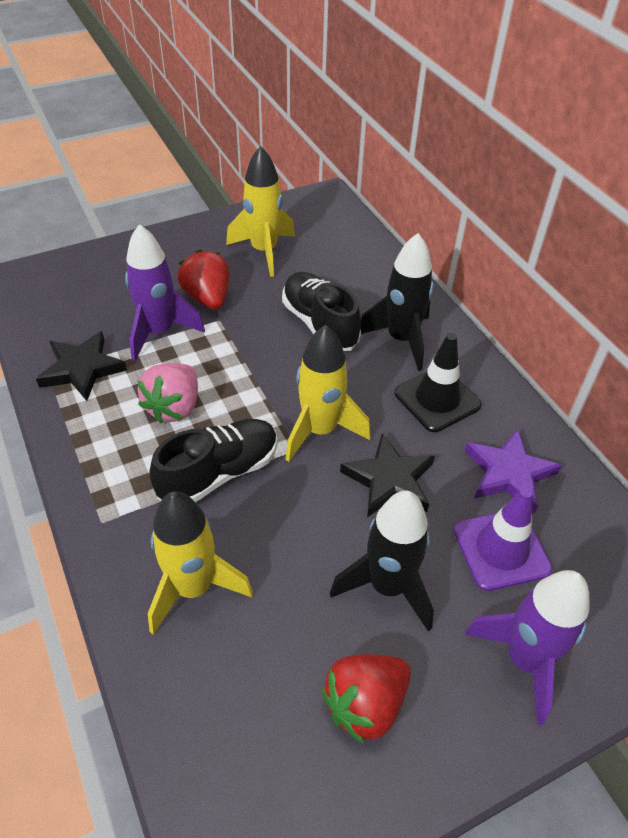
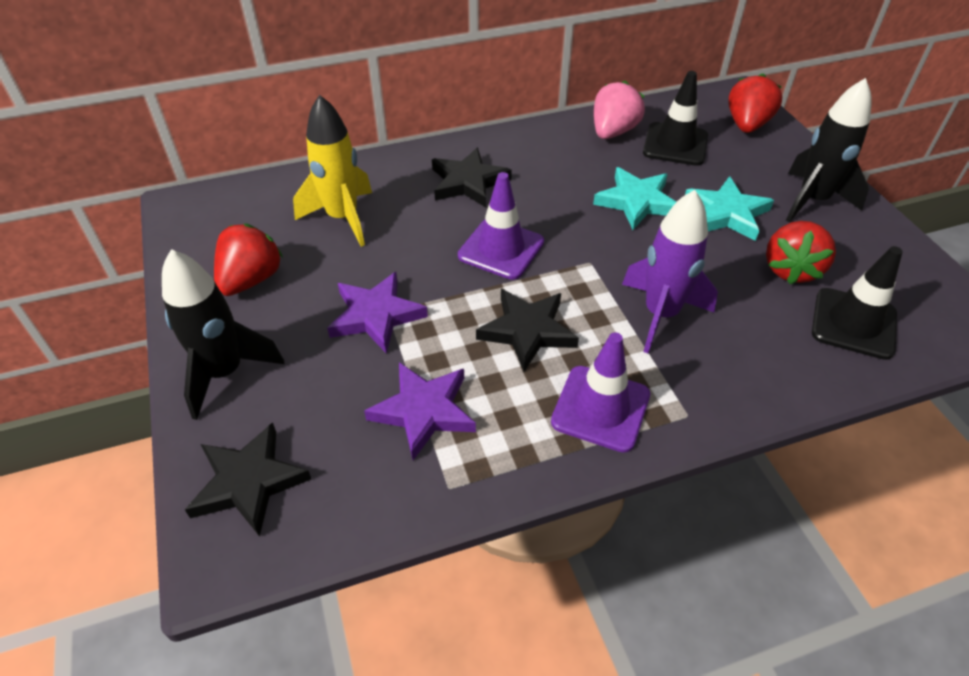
black shoe: [149,419,278,502] [282,272,361,351] = 2 -> none = 0
black star: [36,331,127,401] [340,434,435,517] = 2 -> [185,423,311,537] [432,148,512,207] [476,289,579,372] = 3
black traffic cone: [394,333,482,432] = 1 -> [643,71,708,166] [812,246,903,360] = 2
purple rocket: [125,224,205,361] [465,570,589,725] = 2 -> [622,190,718,353] = 1
purple star: [465,429,562,514] = 1 -> [327,272,428,354] [364,362,476,460] = 2
purple traffic cone: [454,487,552,591] = 1 -> [458,172,544,280] [551,332,650,453] = 2
red strawberry: [177,250,229,310] [321,654,411,744] = 2 -> [214,224,283,296] [729,74,782,133] [766,221,836,284] = 3
turquoise star: none = 0 -> [593,167,676,230] [685,176,774,241] = 2
yellow rocket: [148,491,253,635] [226,146,295,277] [285,325,371,462] = 3 -> [293,95,372,247] = 1

